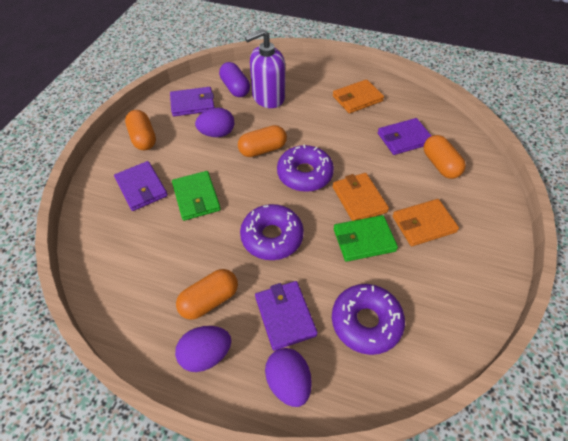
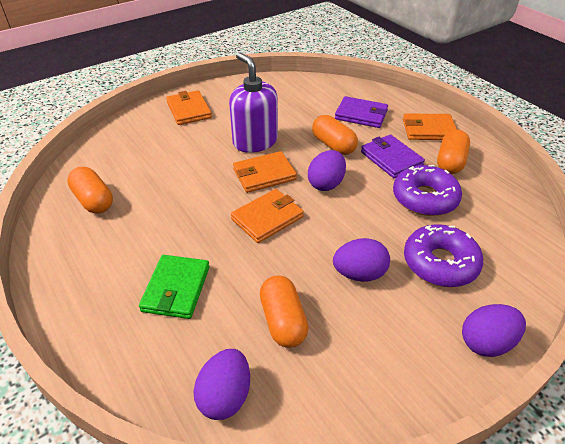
green wallet: [172,171,221,221] [334,215,398,262] = 2 -> [139,255,210,319] = 1
orange wallet: [333,79,384,114] [333,173,389,221] [393,199,459,246] = 3 -> [166,90,212,125] [231,189,304,243] [233,151,297,193] [403,113,457,140] = 4
purple capsule: [219,62,250,97] = 1 -> none = 0
purple donut: [240,204,304,260] [277,144,334,192] [332,284,405,355] = 3 -> [393,165,462,216] [404,224,483,287] = 2
purple egg: [175,326,231,372] [195,108,234,137] [265,348,312,407] = 3 -> [194,349,250,420] [308,150,346,191] [333,238,390,282] [462,304,526,357] = 4
purple wallet: [114,161,168,211] [170,87,215,116] [255,281,318,351] [378,118,431,155] = 4 -> [335,96,388,128] [361,134,425,178] = 2

